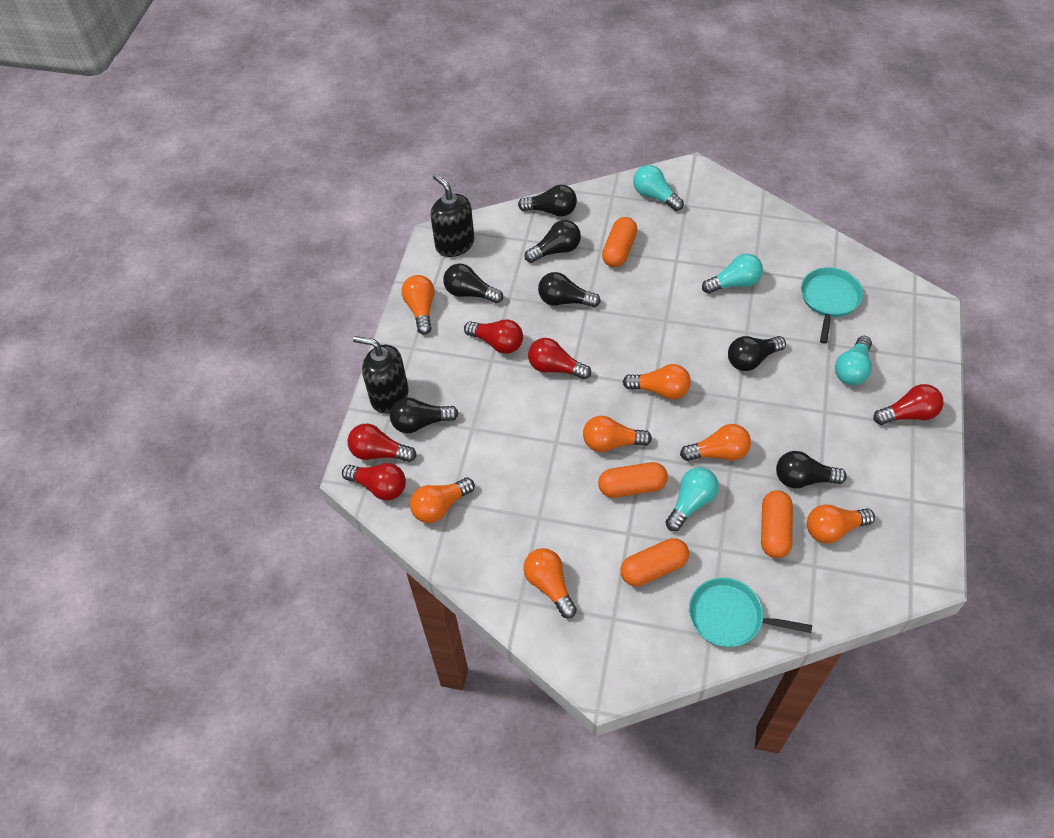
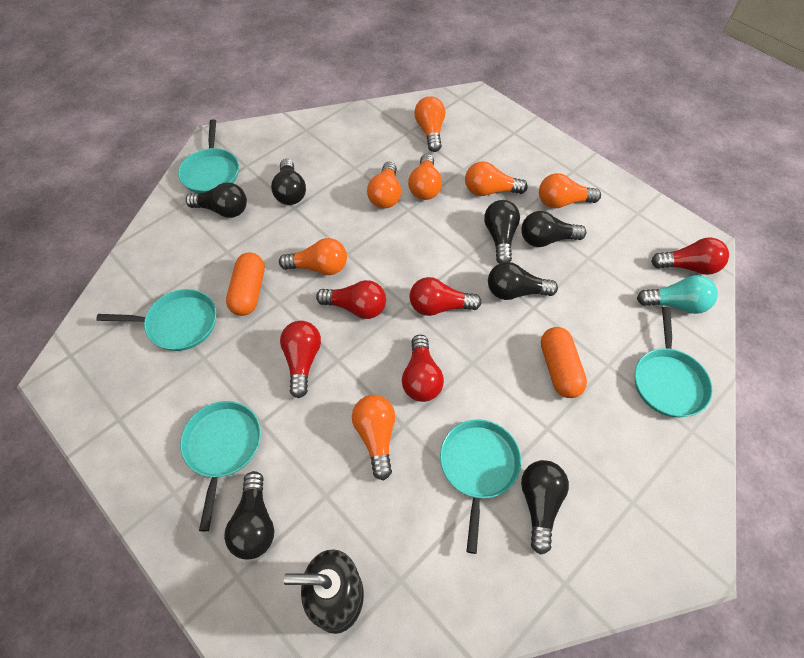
black soap dispenser: [353,336,409,414] [430,173,474,257] = 2 -> [284,549,364,634] = 1
orange capsule: [598,462,668,498] [602,217,638,267] [621,538,689,586] [761,490,793,558] = 4 -> [226,252,265,316] [541,327,587,398] = 2
turquoise light bulb: [633,165,684,211] [665,467,719,531] [702,254,763,294] [835,336,872,385] = 4 -> [637,275,718,314] = 1
turquoise pan: [689,578,812,647] [801,267,863,344] = 2 -> [96,289,216,351] [178,119,239,193] [180,401,261,531] [440,419,521,554] [635,307,713,417] = 5

